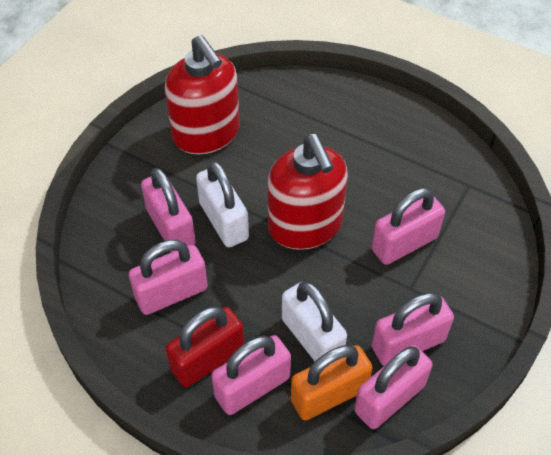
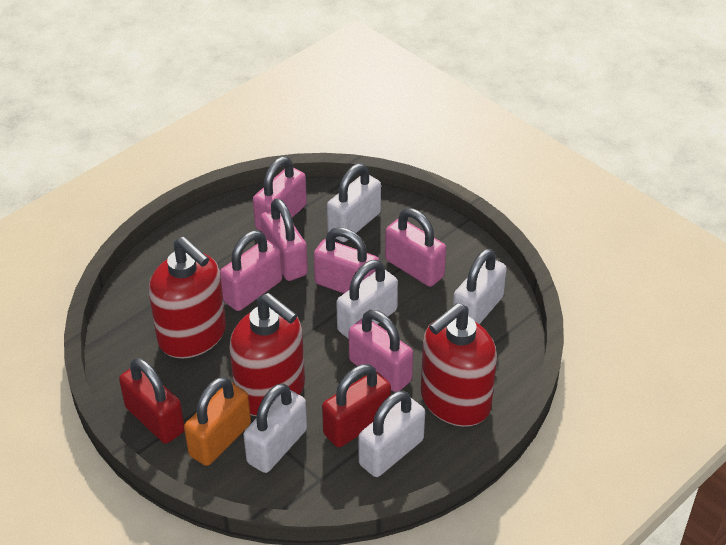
red padlock: [166,306,244,387] = 1 -> [119,358,184,444] [322,364,391,447] = 2
red soap dispenser: [165,35,240,154] [268,134,348,250] = 2 -> [149,237,226,358] [229,293,305,416] [421,303,497,427] = 3
white padlock: [196,161,249,247] [282,281,347,361] = 2 -> [243,383,307,473] [327,163,381,242] [336,260,398,339] [358,391,425,477] [453,249,507,324] = 5

